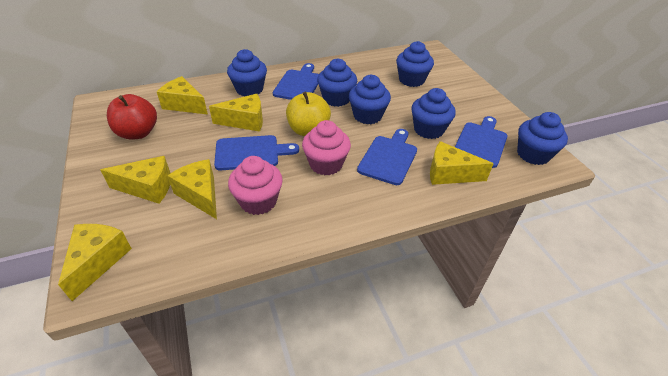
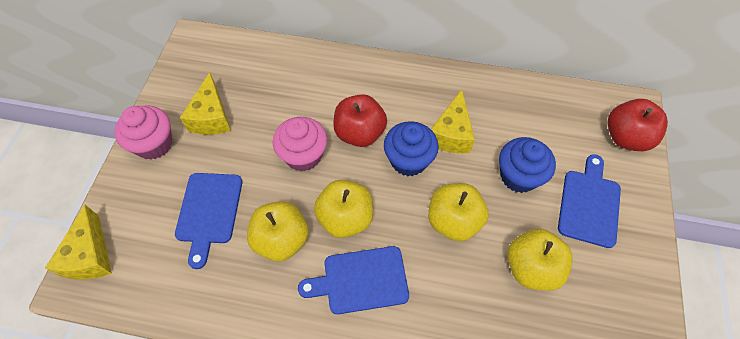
blue cupcake: [227,49,267,97] [317,58,357,107] [349,75,391,124] [396,41,434,87] [411,88,456,139] [517,112,568,165] = 6 -> [384,121,439,176] [499,137,556,193] = 2
blue cutting board: [214,135,299,171] [273,63,319,100] [357,129,417,185] [455,116,508,168] = 4 -> [175,173,242,269] [298,246,409,314] [558,154,621,248] = 3
red apple: [107,94,157,140] = 1 -> [333,94,387,147] [608,99,668,151] = 2
yellow apple: [286,91,331,136] = 1 -> [247,201,308,261] [314,180,373,238] [428,183,489,241] [507,228,573,291] = 4
yellow cheese: [58,224,132,301] [101,156,170,204] [157,76,208,115] [167,159,217,219] [209,94,263,132] [430,141,493,185] = 6 -> [45,205,112,280] [180,72,231,135] [431,90,475,153] = 3

